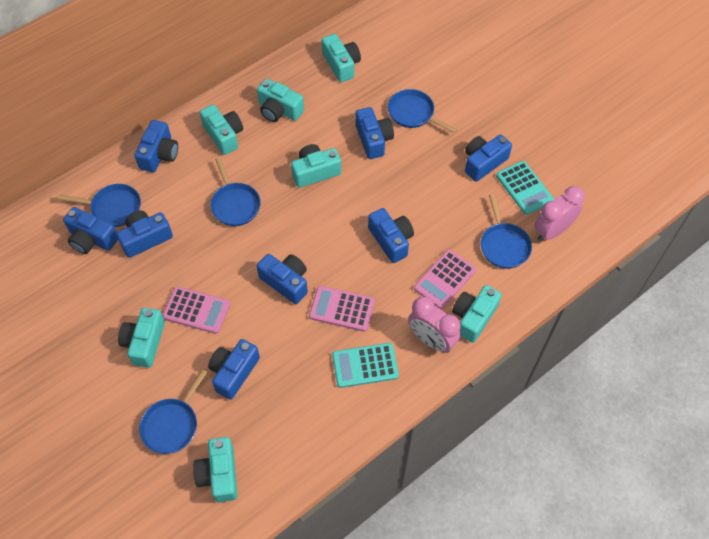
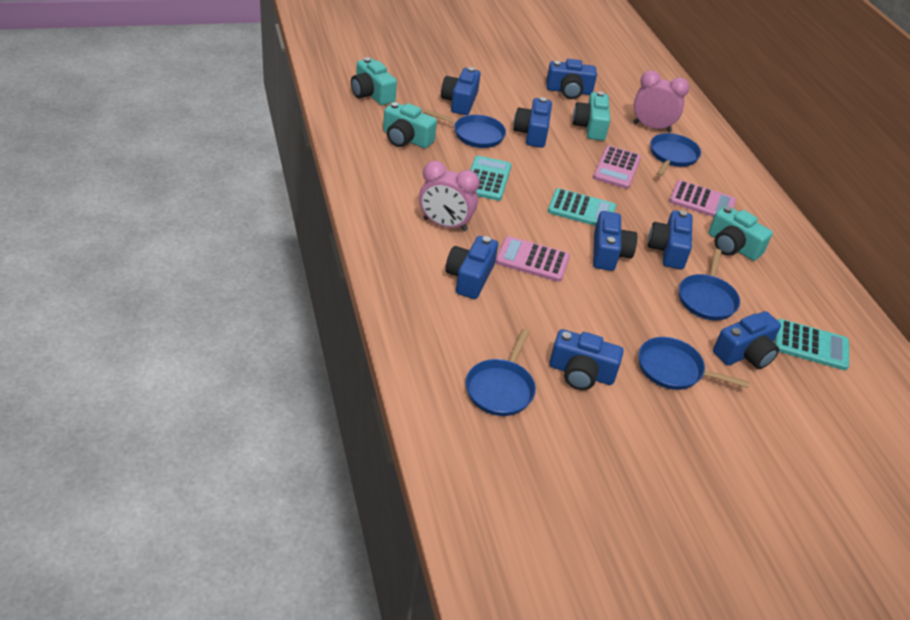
turquoise calculator: [332,343,399,388] [496,161,554,215] = 2 -> [470,156,512,201] [548,188,616,226] [775,319,849,370] = 3
turquoise camera: [118,308,165,368] [193,437,238,502] [200,104,243,155] [257,79,304,122] [291,144,341,188] [322,34,361,82] [452,285,502,343] = 7 -> [351,57,397,105] [383,102,437,148] [573,91,610,141] [708,205,773,261] = 4

